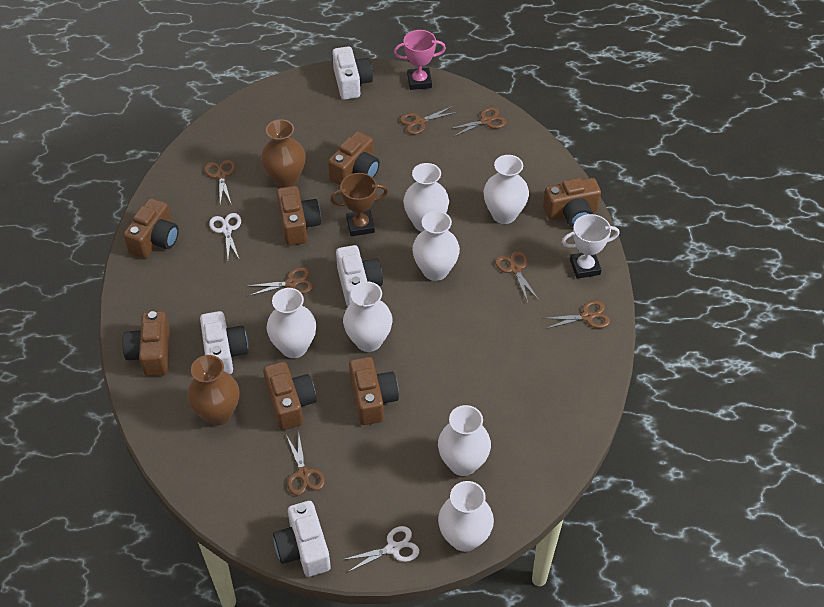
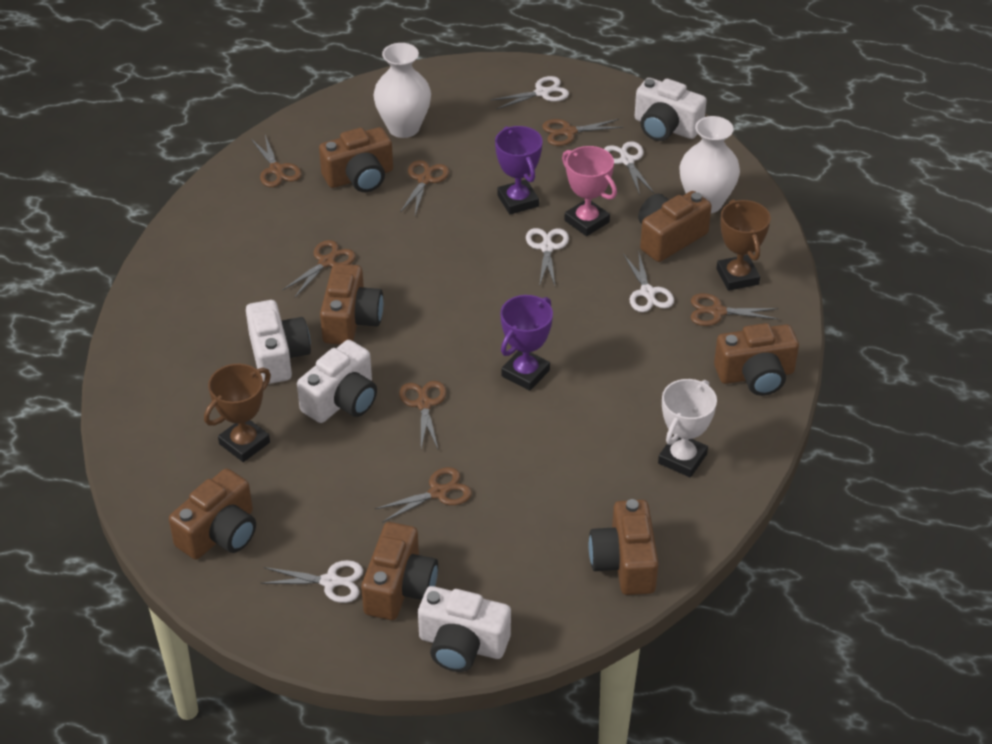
brown trophy: [330,173,388,236] = 1 -> [204,364,271,462] [716,199,771,291] = 2
brown vase: [187,355,240,426] [261,119,306,188] = 2 -> none = 0
purple trophy: none = 0 -> [495,126,543,214] [500,295,553,391] = 2
white scissors: [209,213,241,259] [342,526,419,572] = 2 -> [260,560,363,603] [491,76,569,109] [526,228,569,286] [604,141,654,195] [623,250,674,312] = 5
white vase: [266,288,316,358] [343,281,392,352] [403,163,449,232] [412,211,460,281] [438,405,491,476] [438,481,494,552] [483,155,529,224] = 7 -> [373,43,431,138] [679,116,740,213] = 2

